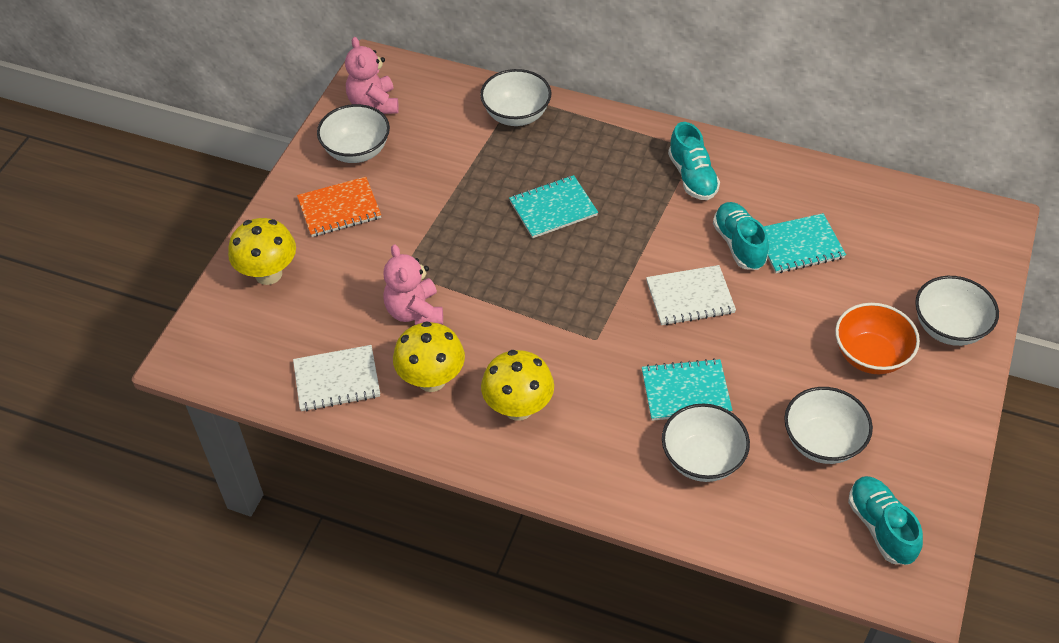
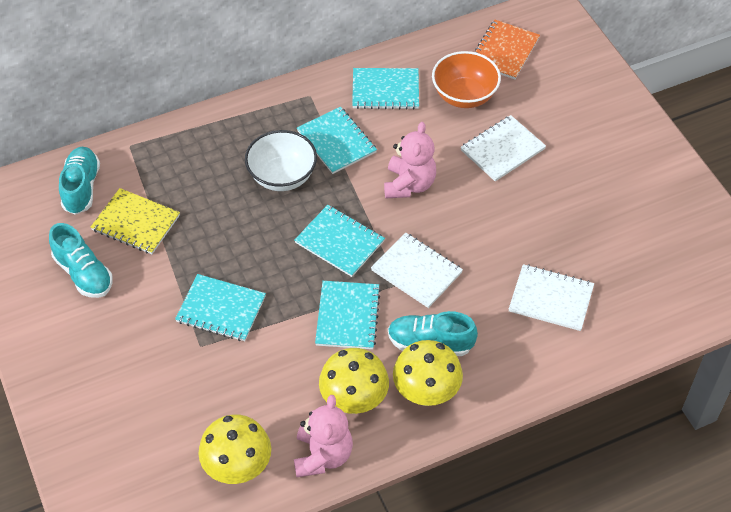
turquoise notebook: [509,175,598,238] [642,358,732,421] [764,213,846,273] = 3 -> [175,274,266,341] [295,205,385,277] [297,107,377,174] [315,281,381,349] [352,68,419,110] = 5
white bowl: [317,104,390,163] [480,69,552,126] [662,403,750,482] [784,387,873,464] [915,276,999,346] = 5 -> [245,130,317,191] = 1
white notebook: [293,345,380,411] [646,265,736,326] = 2 -> [371,232,463,308] [460,115,546,182] [509,264,594,331] = 3
yellow notebook: none = 0 -> [91,188,180,254] = 1

